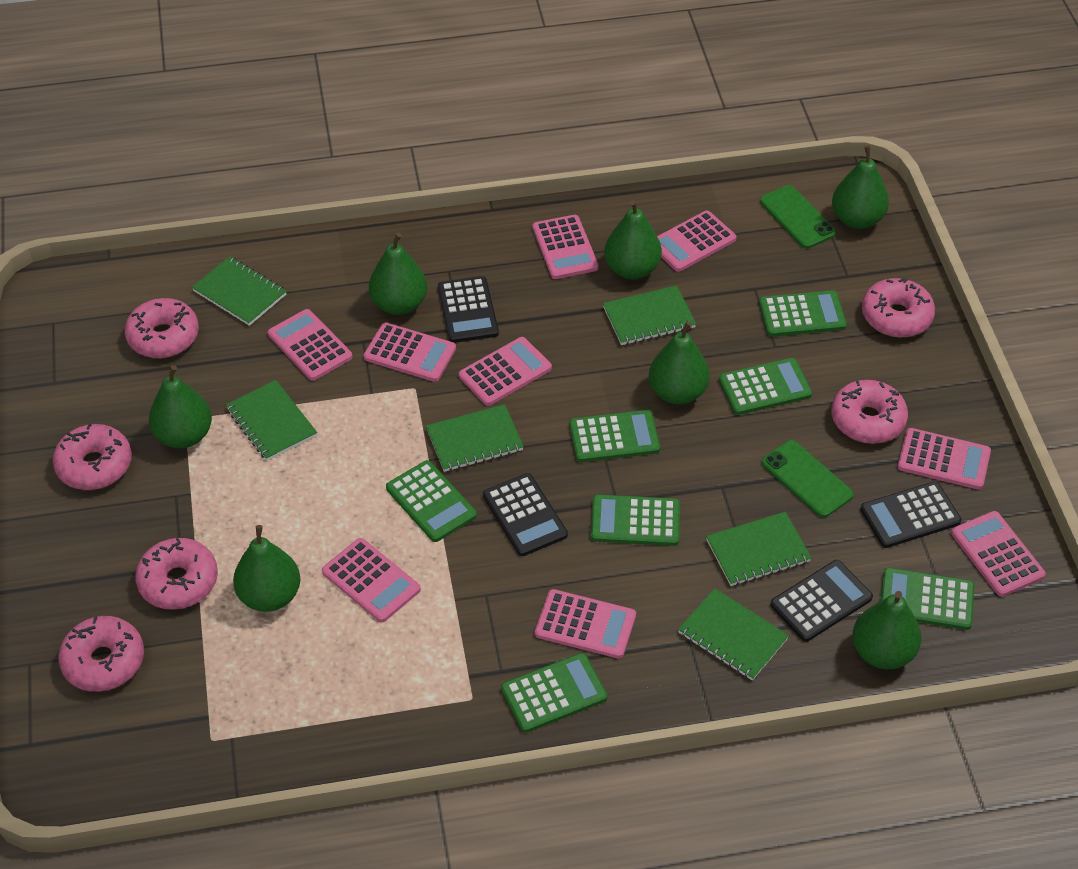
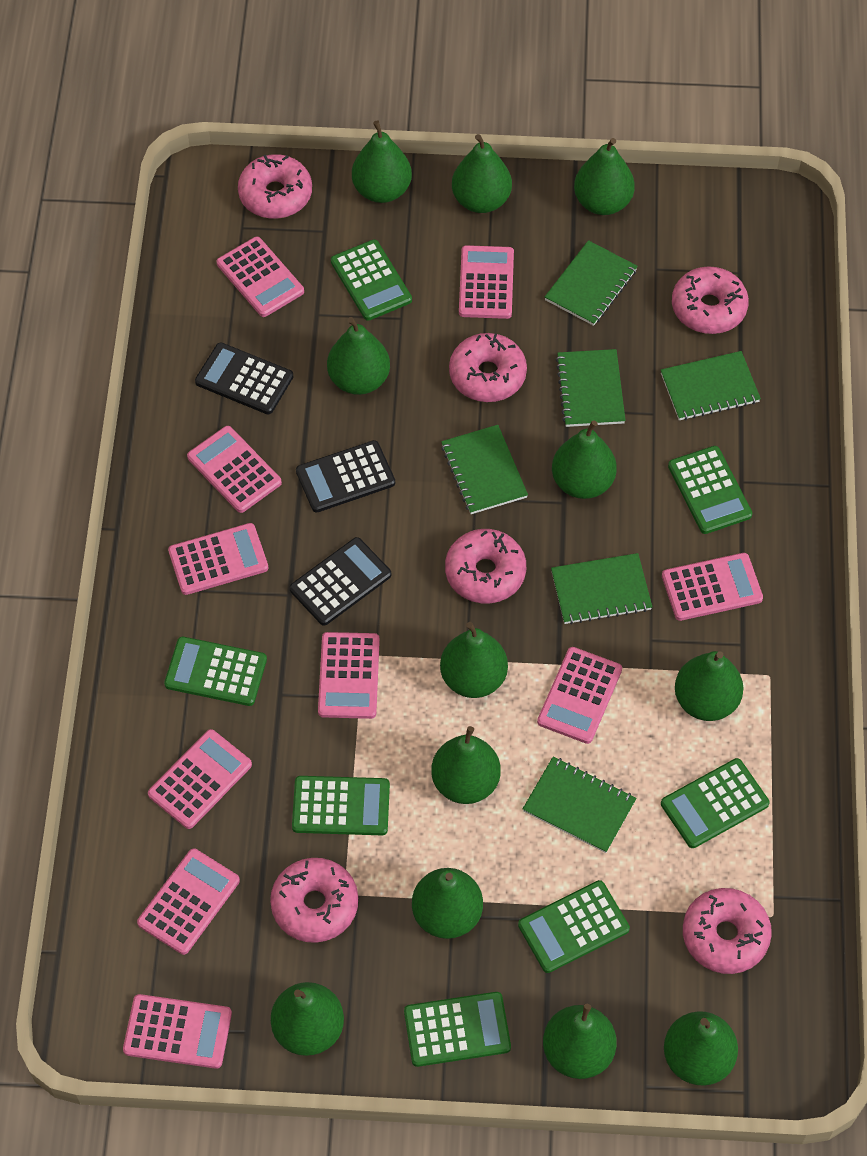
black calculator: [438,276,499,343] [483,473,568,556] [770,560,873,642] [860,481,961,548] = 4 -> [195,343,293,414] [290,537,391,626] [296,440,395,513] = 3
green pear: [149,365,212,448] [233,525,300,612] [369,233,427,315] [604,200,662,279] [649,321,710,404] [832,146,889,229] [852,591,921,669] = 7 -> [271,982,344,1056] [327,317,390,395] [352,120,412,203] [412,868,483,939] [431,726,501,804] [440,622,508,698] [452,134,512,213] [543,1004,617,1079] [552,421,617,499] [574,138,635,215] [664,1011,738,1085] [675,651,743,721] = 12
green phone: [760,185,836,248] [762,440,854,517] = 2 -> none = 0
pink calculator: [268,309,353,381] [322,538,421,622] [364,322,456,382] [459,337,552,406] [533,215,599,279] [535,589,636,659] [657,211,737,272] [898,428,991,490] [951,511,1046,597] = 9 -> [123,994,232,1069] [137,848,240,955] [148,729,252,829] [168,523,268,595] [187,426,282,513] [217,237,304,317] [318,632,380,719] [459,245,514,319] [537,647,622,744] [662,553,763,621] = 10

